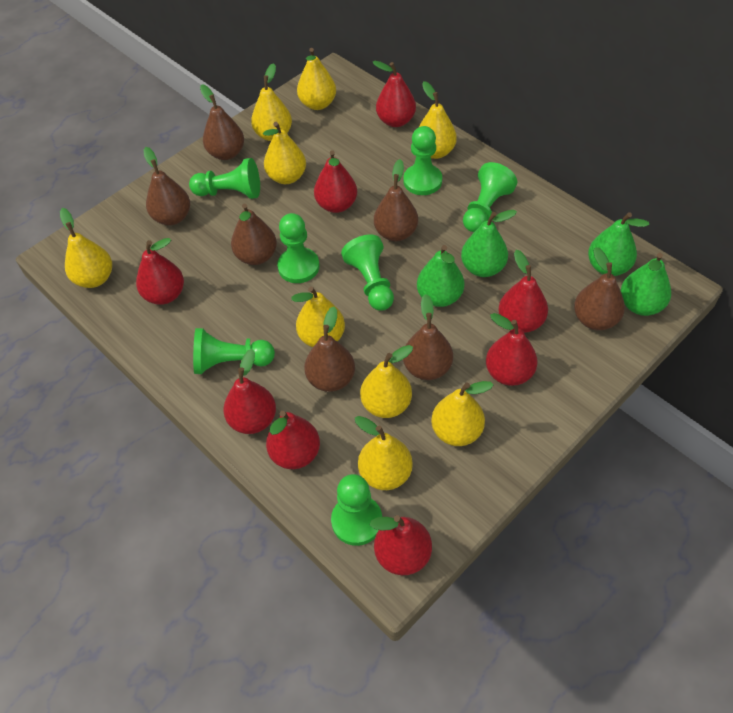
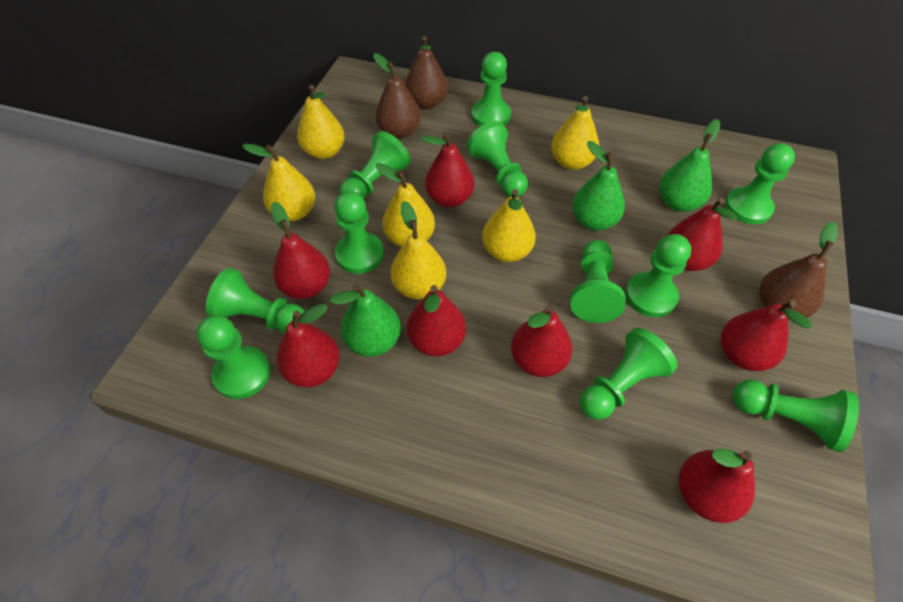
brown pear: [144,147,190,225] [200,84,244,160] [231,203,277,265] [304,307,355,392] [374,159,418,241] [403,294,453,380] [574,247,625,330] = 7 -> [373,53,421,139] [405,36,448,109] [759,221,838,320] = 3
green pawn: [189,158,260,199] [193,328,275,374] [277,213,320,283] [331,474,382,546] [341,235,394,311] [403,126,442,195] [463,162,517,232] = 7 -> [196,315,270,399] [206,268,305,333] [334,191,384,274] [339,131,411,199] [467,121,528,197] [471,52,511,126] [570,240,626,323] [580,327,677,420] [625,234,691,317] [725,143,795,224] [732,380,859,452] = 11
green pear: [417,245,464,307] [461,210,517,277] [588,212,649,276] [621,253,671,316] = 4 -> [330,283,401,357] [572,141,625,231] [659,119,720,212] = 3
yellow pear: [60,208,112,288] [251,63,292,141] [263,122,306,184] [291,286,345,347] [297,48,336,110] [355,416,413,490] [360,345,413,418] [419,81,457,159] [431,381,493,446] = 9 -> [242,143,315,221] [297,85,345,159] [376,163,435,247] [390,201,446,300] [482,189,536,262] [551,96,599,170] = 6

